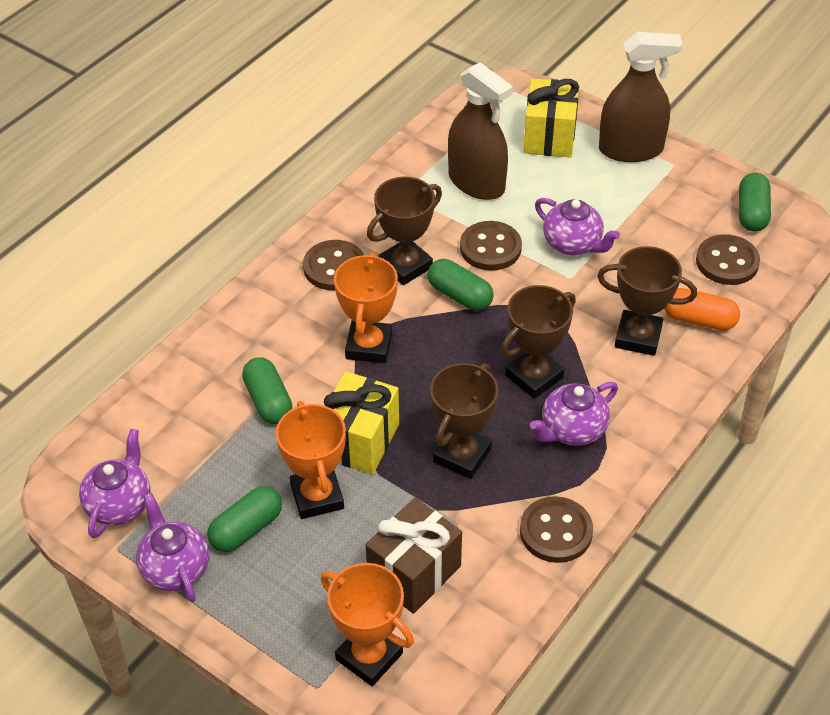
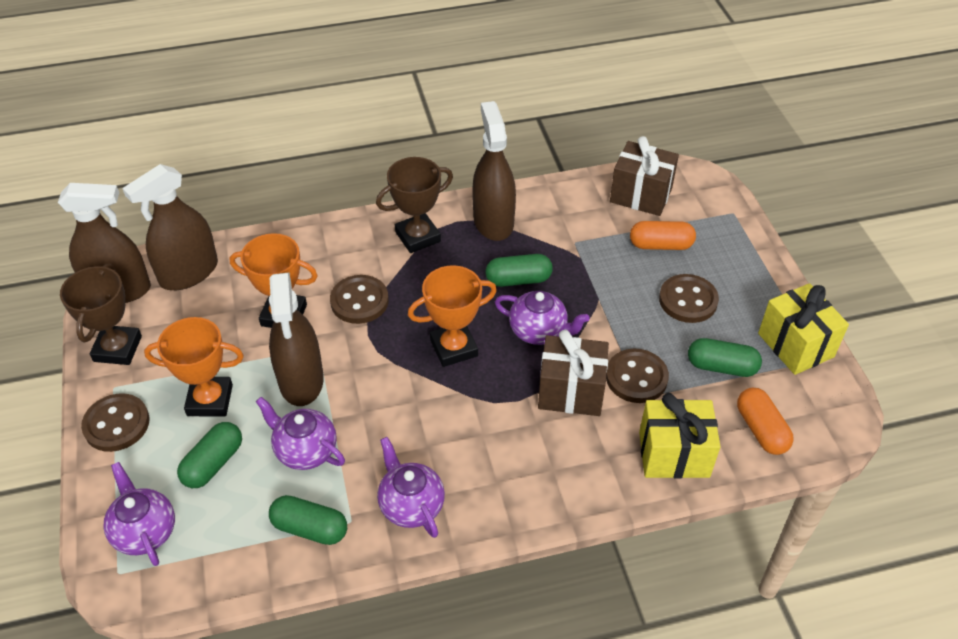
brown gift: [366,498,462,614] = 1 -> [538,330,609,416] [610,136,679,216] = 2
brown spray bottle: [448,62,513,200] [599,32,682,162] = 2 -> [58,183,151,303] [122,164,218,290] [269,272,324,406] [472,101,516,241] = 4
brown trophy: [367,177,442,285] [430,363,499,479] [501,285,576,399] [597,246,697,356] = 4 -> [60,264,142,365] [376,157,453,253] = 2
orange capsule: [664,288,740,331] = 1 -> [630,221,696,250] [737,388,794,455] = 2

